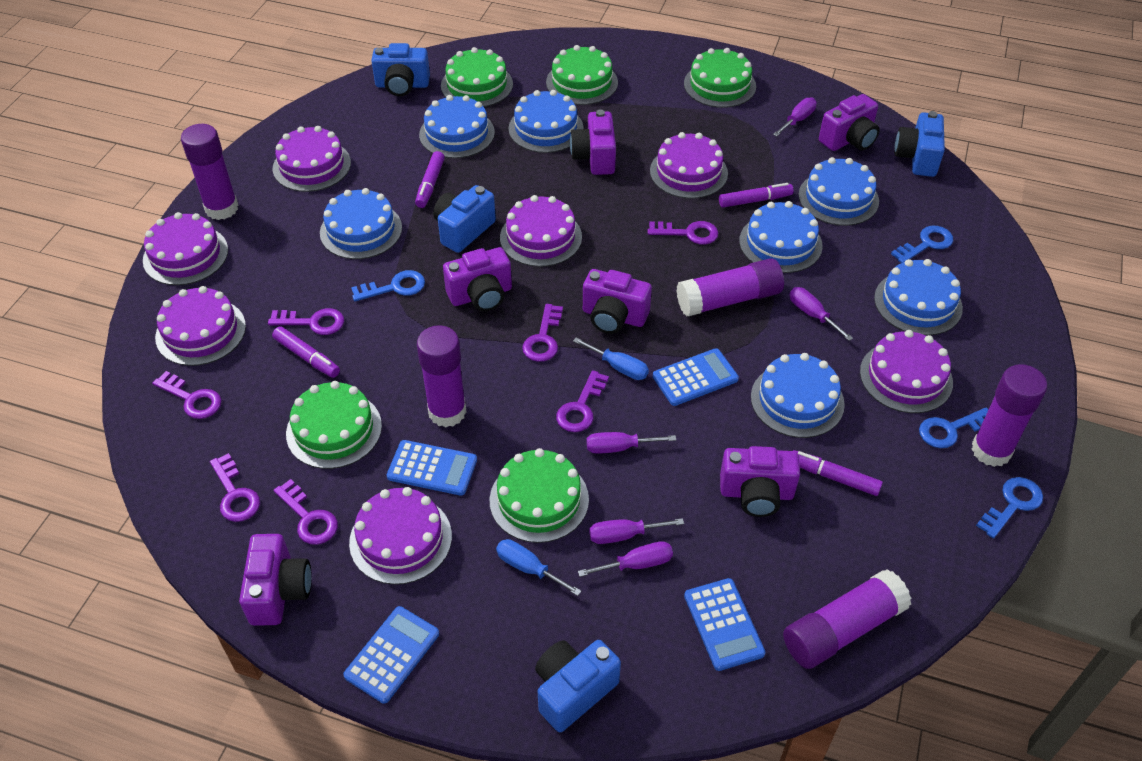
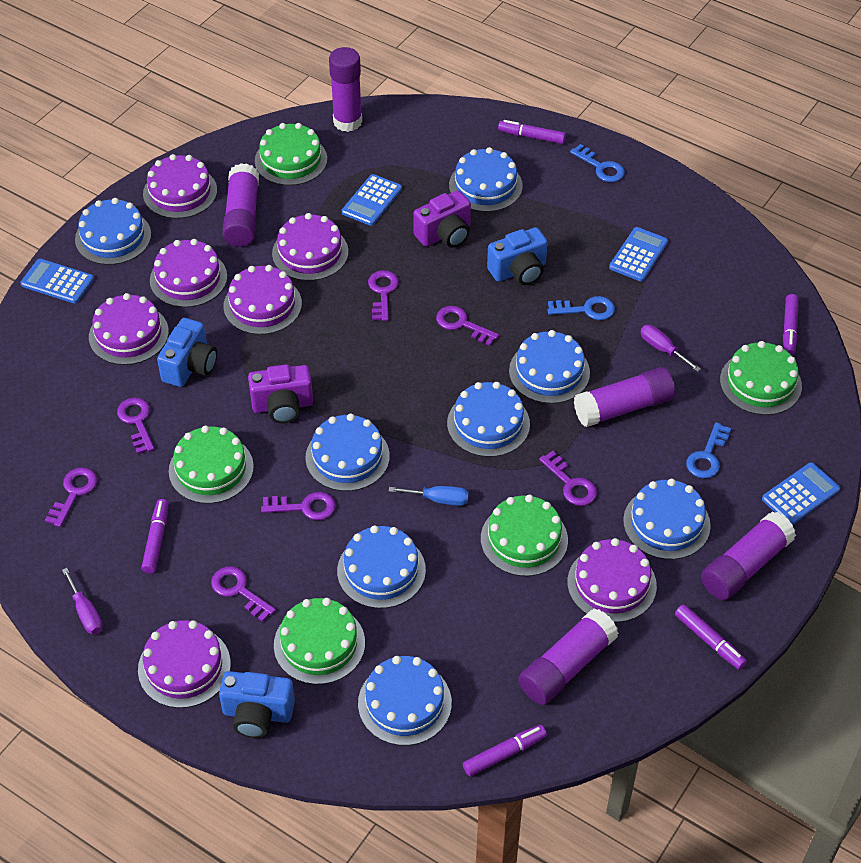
blue cake: [320,188,402,259] [419,95,495,158] [508,90,584,153] [739,201,823,273] [751,353,845,438] [799,157,879,226] [874,259,963,336] = 7 -> [75,198,151,265] [305,414,390,491] [337,525,426,609] [358,656,452,746] [447,382,530,457] [449,147,523,212] [509,330,590,404] [623,479,711,560] = 8
blue camera: [371,43,430,96] [433,185,496,253] [535,640,621,732] [894,111,945,177] = 4 -> [157,318,217,387] [219,671,295,738] [487,227,548,285] = 3
blue key: [351,270,425,301] [891,226,953,263] [919,408,989,448] [976,477,1043,538] = 4 -> [547,296,615,320] [570,144,625,182] [686,422,731,479] = 3
blue screwdriver: [496,539,581,596] [573,338,649,380] = 2 -> [389,486,469,506] = 1
purple camera: [239,534,312,626] [443,247,512,311] [570,109,616,175] [583,269,652,334] [720,446,800,517] [819,94,880,151] = 6 -> [248,364,313,424] [413,190,471,248] = 2
purple marker: [272,326,340,378] [415,151,445,208] [719,183,794,207] [793,450,883,496] = 4 -> [141,499,169,573] [463,725,547,776] [498,120,566,144] [675,604,747,670] [783,294,799,356] = 5
purple screwdriver: [578,541,673,577] [587,432,676,454] [589,518,684,544] [773,97,817,136] [790,287,853,341] = 5 -> [62,568,103,634] [640,325,701,372] = 2

